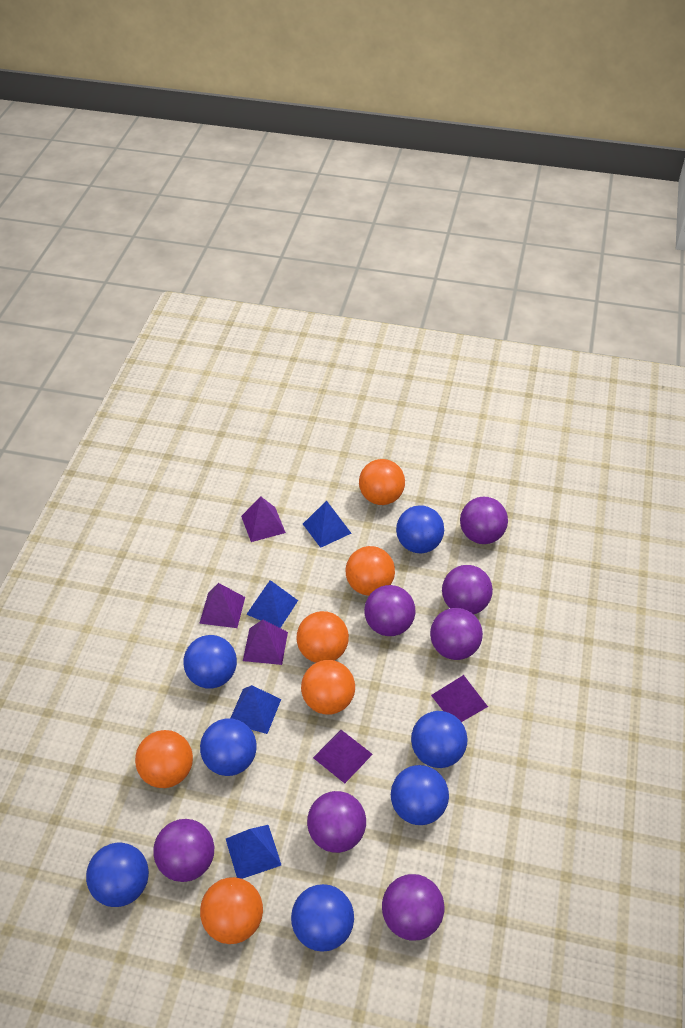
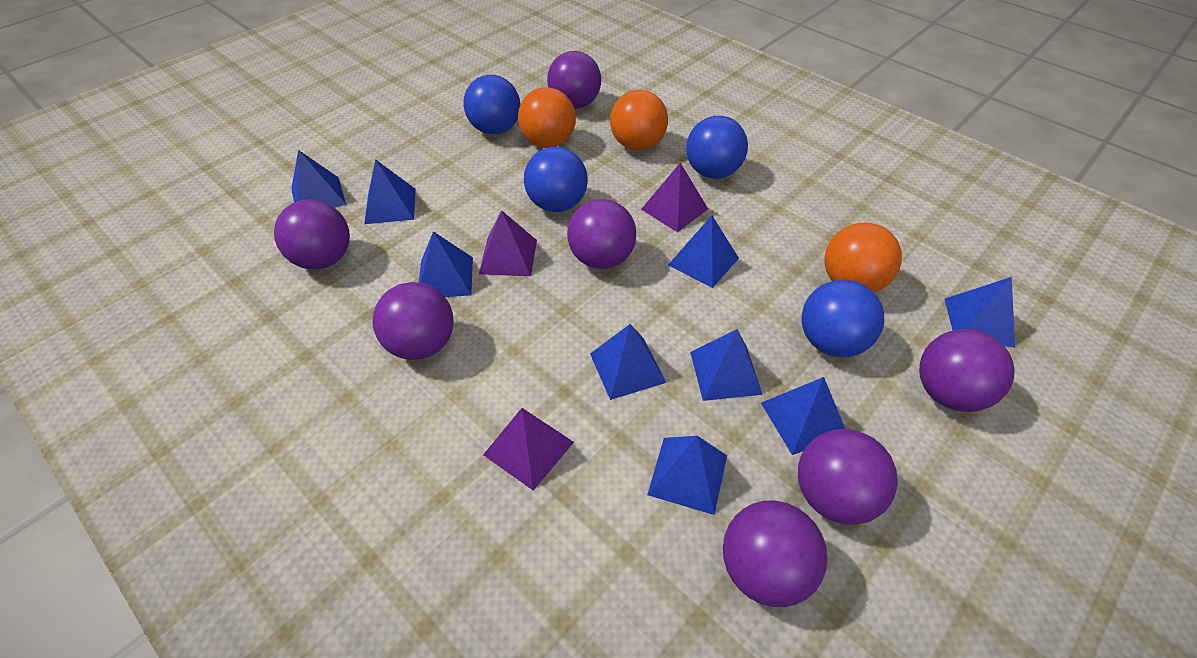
blue ball: [86,843,149,907] [183,635,237,689] [200,718,257,776] [291,884,354,952] [391,765,449,825] [396,505,444,553] [411,711,468,768] = 7 -> [463,75,520,134] [524,147,588,212] [686,116,748,179] [801,280,884,357] = 4
blue pyramid: [226,825,281,879] [231,685,281,734] [246,580,298,628] [303,500,352,548] = 4 -> [291,150,346,208] [364,159,416,224] [419,231,473,297] [590,324,666,400] [647,436,727,515] [668,215,739,288] [690,329,763,401] [761,377,845,455] [945,277,1015,348] = 9
orange ball: [135,730,193,788] [200,877,263,944] [297,611,349,663] [301,660,355,714] [346,546,395,596] [359,459,405,505] = 6 -> [518,87,576,148] [610,90,668,151] [825,222,902,293] = 3
purple pyramid: [199,583,245,628] [241,497,286,542] [243,620,288,665] [313,730,373,783] [431,675,488,722] = 5 -> [479,210,537,276] [483,408,574,490] [641,163,708,232] = 3

